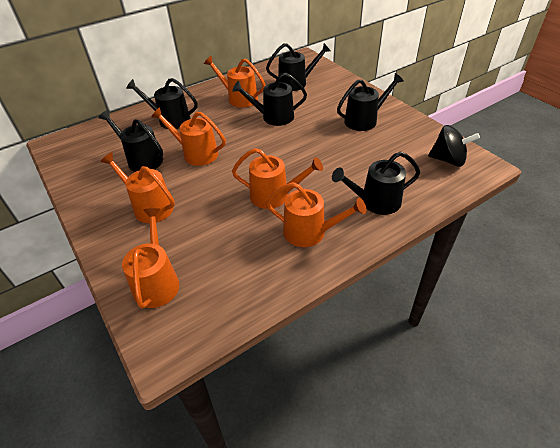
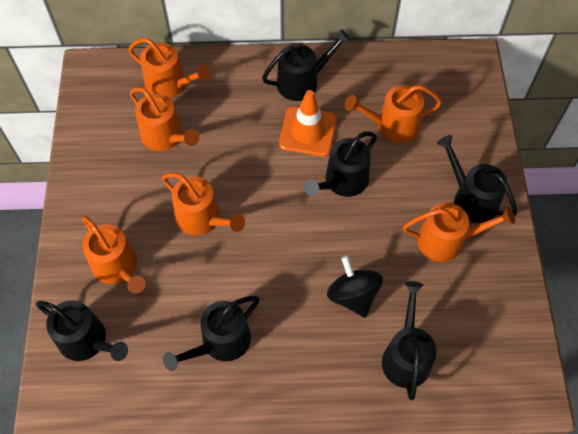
orange traffic cone: none = 0 -> [279,90,337,157] = 1

